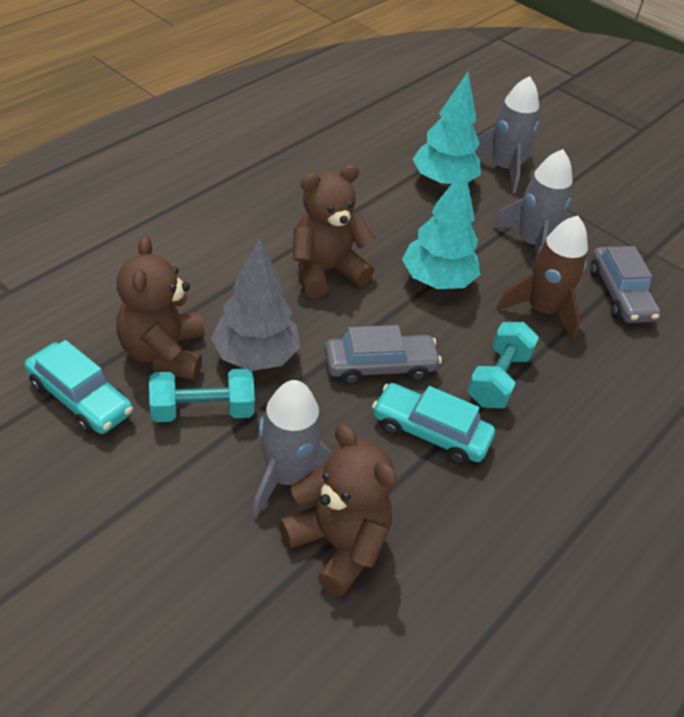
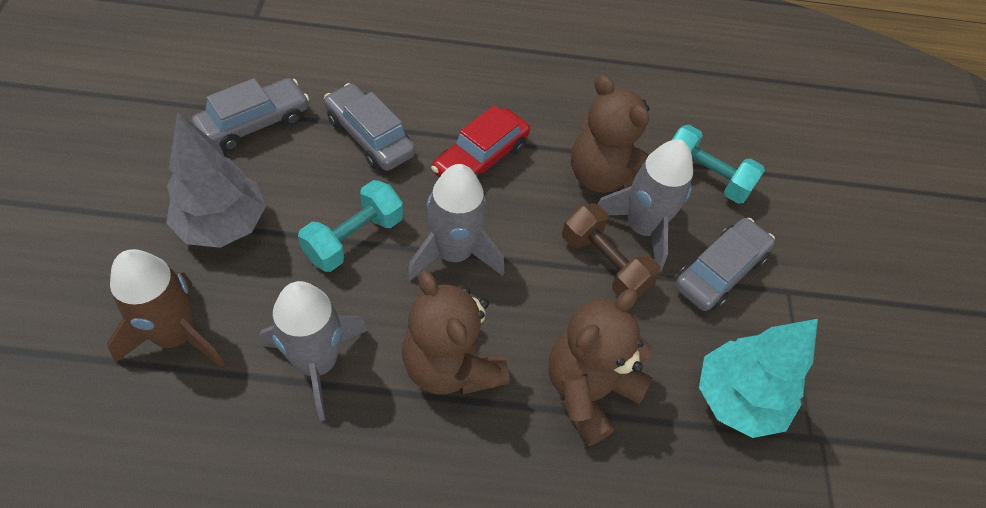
brown dumbbell: none = 0 -> [562,203,661,298] = 1
grey car: [325,325,442,385] [590,246,660,323] = 2 -> [192,78,309,151] [324,83,415,171] [675,218,775,311] = 3
red car: none = 0 -> [431,105,530,182] = 1
turquoise car: [24,340,133,434] [372,383,495,465] = 2 -> none = 0
turquoise tree: [402,168,480,289] [413,72,481,187] = 2 -> [699,319,818,438] = 1

